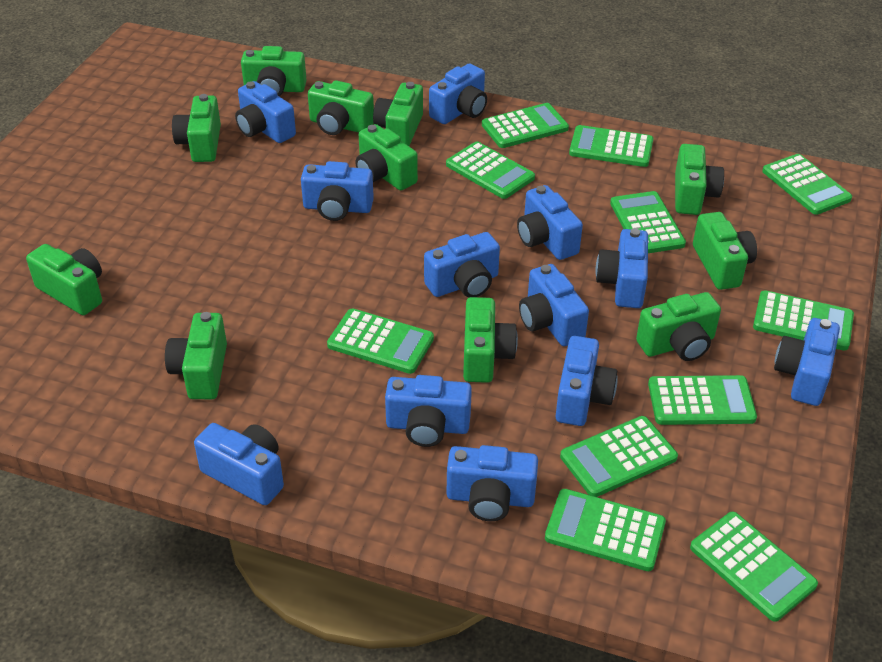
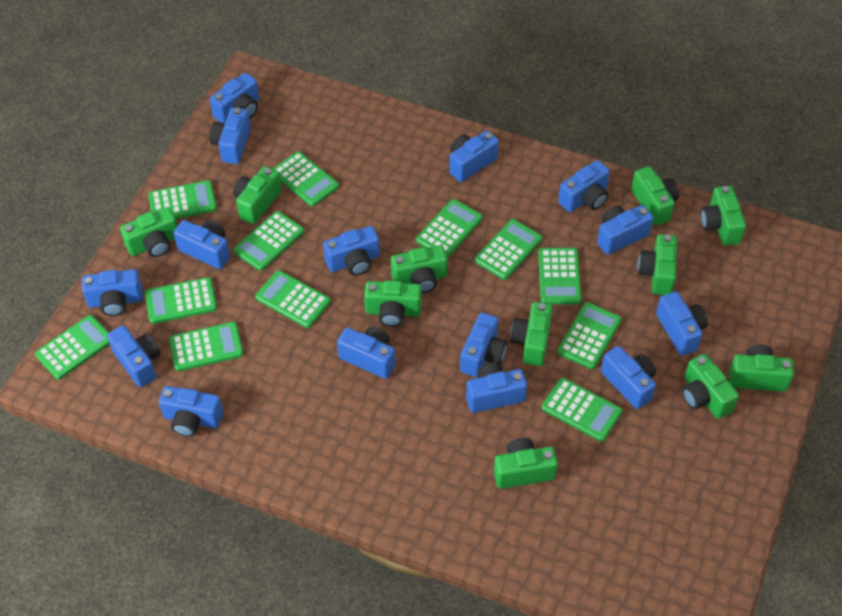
blue camera: [194,423,284,505] [235,81,296,143] [301,161,374,221] [385,375,472,447] [424,232,500,298] [429,64,487,124] [447,445,538,521] [517,185,583,260] [519,264,589,346] [556,336,618,426] [595,228,648,308] [774,318,840,406] = 12 -> [82,269,143,316] [107,325,161,387] [159,386,223,437] [173,220,230,269] [209,107,251,164] [210,73,259,123] [323,226,380,276] [337,326,396,379] [449,131,499,182] [460,313,508,377] [466,363,527,413] [558,160,610,212] [597,205,653,255] [601,346,656,409] [656,292,708,355] = 15
green calculator: [327,308,434,374] [446,141,535,199] [482,103,569,148] [545,489,666,571] [560,416,678,497] [569,125,653,167] [610,191,686,253] [648,375,757,425] [690,512,818,622] [753,290,854,351] [762,154,852,215] = 11 -> [35,315,110,380] [145,277,217,324] [148,180,217,219] [169,322,243,371] [234,211,304,271] [255,270,331,328] [273,151,339,207] [416,199,483,258] [475,219,542,280] [538,248,581,304] [542,378,622,442] [557,302,621,369] = 12

